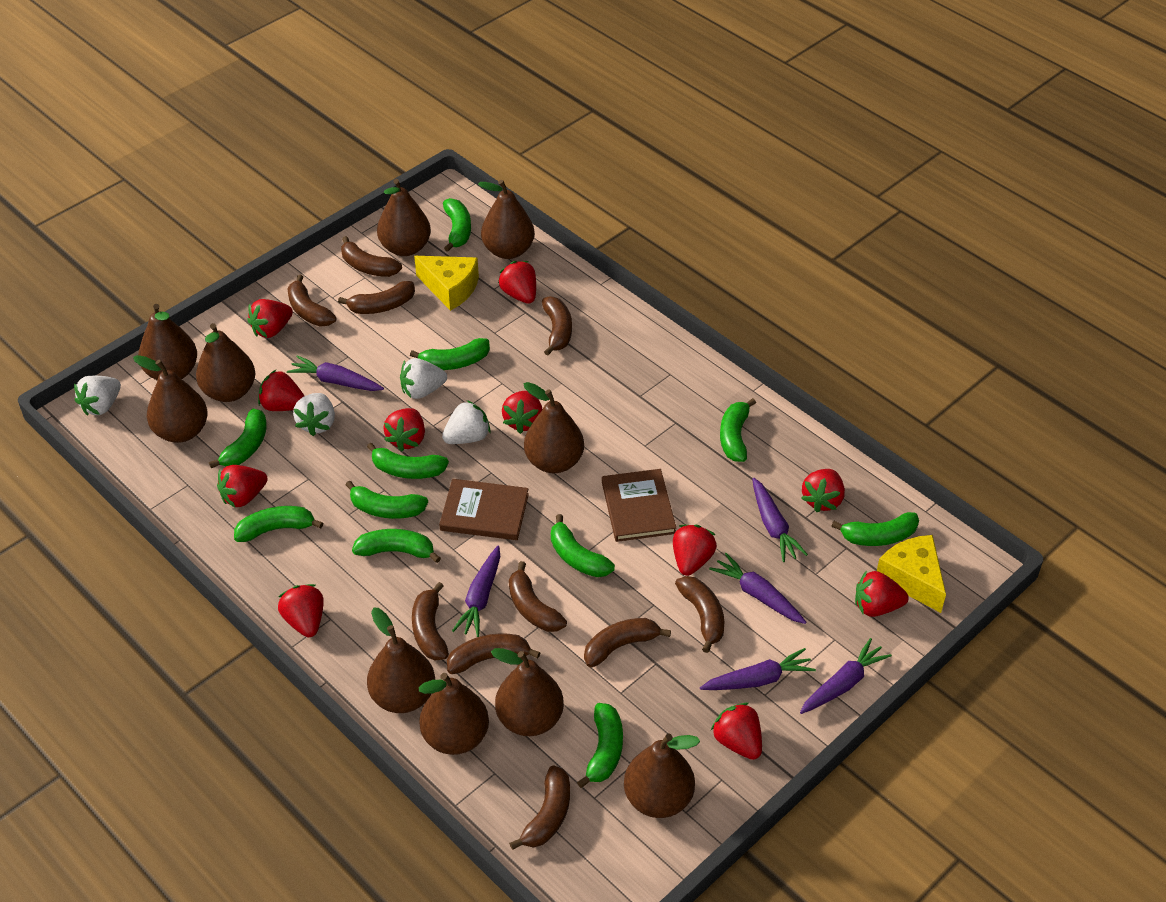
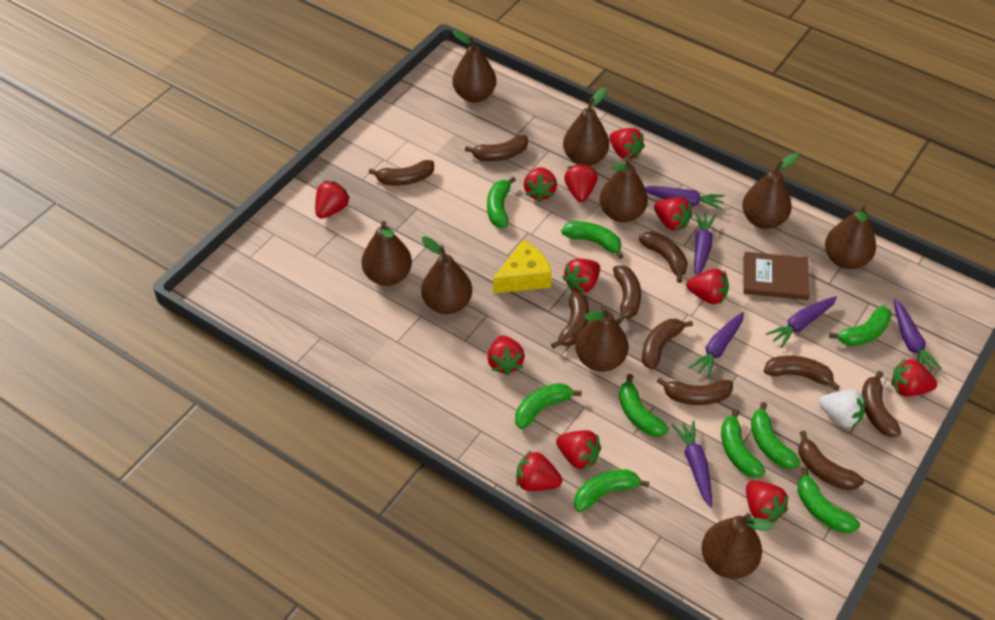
brown book: [439,479,529,540] [602,469,676,542] = 2 -> [743,252,810,300] = 1
brown pear: [133,355,208,443] [138,304,197,380] [196,323,255,402] [367,608,435,713] [377,179,431,256] [419,673,489,755] [478,180,535,259] [491,648,564,736] [524,382,584,473] [624,734,700,818] = 10 -> [362,221,412,286] [421,236,472,314] [452,30,497,102] [563,88,609,166] [575,306,628,372] [600,157,648,222] [701,513,774,579] [742,153,799,229] [825,204,876,269] = 9
green banana: [209,409,267,468] [234,506,323,542] [345,481,428,519] [352,529,441,563] [367,443,449,479] [410,338,490,370] [443,198,471,252] [551,514,615,577] [577,703,623,788] [720,398,756,462] [832,512,919,546] = 11 -> [487,177,516,228] [515,383,582,429] [561,221,624,259] [574,470,650,512] [619,374,669,437] [721,409,766,478] [751,402,800,469] [797,467,860,533] [829,305,892,346] = 9
red strawberry: [217,465,268,507] [247,299,293,338] [258,370,304,411] [278,584,324,637] [384,408,425,452] [498,261,536,304] [502,391,543,434] [673,525,717,576] [711,703,762,760] [801,469,845,512] [855,570,909,617] = 11 -> [315,181,350,219] [487,335,525,376] [516,450,562,491] [524,167,557,202] [556,430,601,470] [562,259,600,293] [564,163,598,202] [609,128,645,160] [654,197,692,231] [687,269,729,304] [746,481,789,523] [891,358,937,397] = 12
white strawberry: [74,376,121,416] [293,393,335,436] [400,358,447,399] [442,400,491,444] = 4 -> [819,390,865,429] = 1
yellow cheese: [414,256,479,311] [877,535,946,613] = 2 -> [493,240,552,294] = 1

